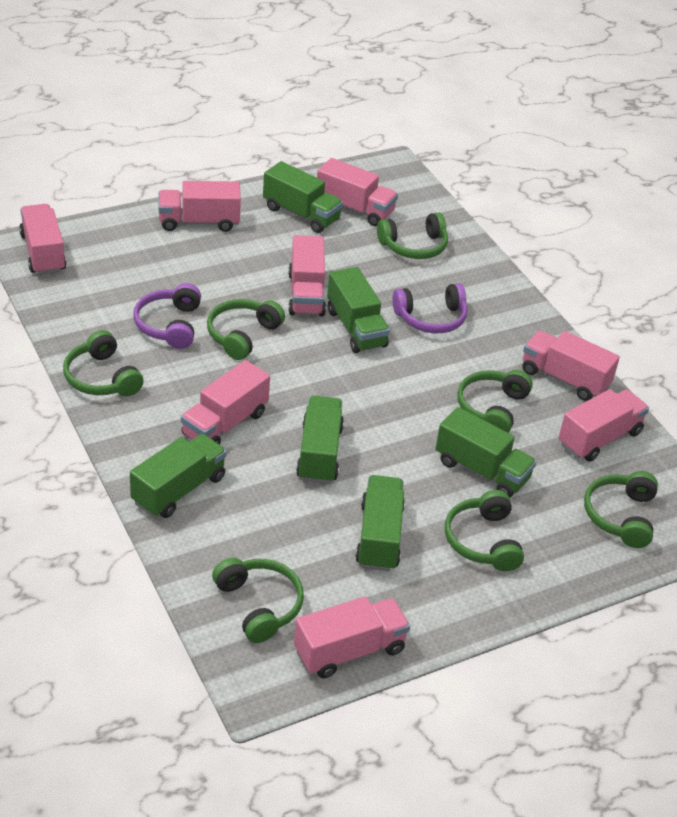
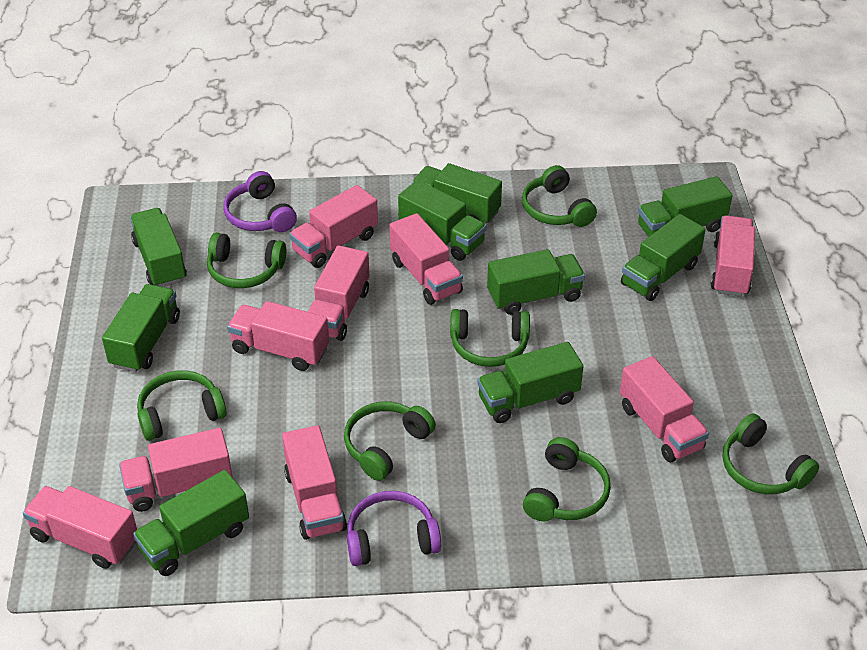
green truck: [130,434,227,518] [263,161,343,233] [296,396,344,484] [327,267,390,353] [355,475,405,571] [435,407,537,498] = 6 -> [102,284,180,372] [130,208,187,287] [133,470,249,576] [398,180,487,261] [412,163,502,225] [477,342,584,423] [487,249,585,315] [621,214,706,301] [638,176,733,237] = 9
pink truck: [19,204,66,275] [158,181,241,232] [181,360,270,445] [288,235,326,317] [294,596,410,678] [317,158,398,226] [523,331,620,401] [559,389,649,462] = 8 -> [23,486,137,569] [119,428,233,512] [227,301,329,371] [282,425,347,540] [289,185,378,268] [308,245,369,341] [389,213,463,305] [620,356,709,463] [711,215,755,297] = 9

